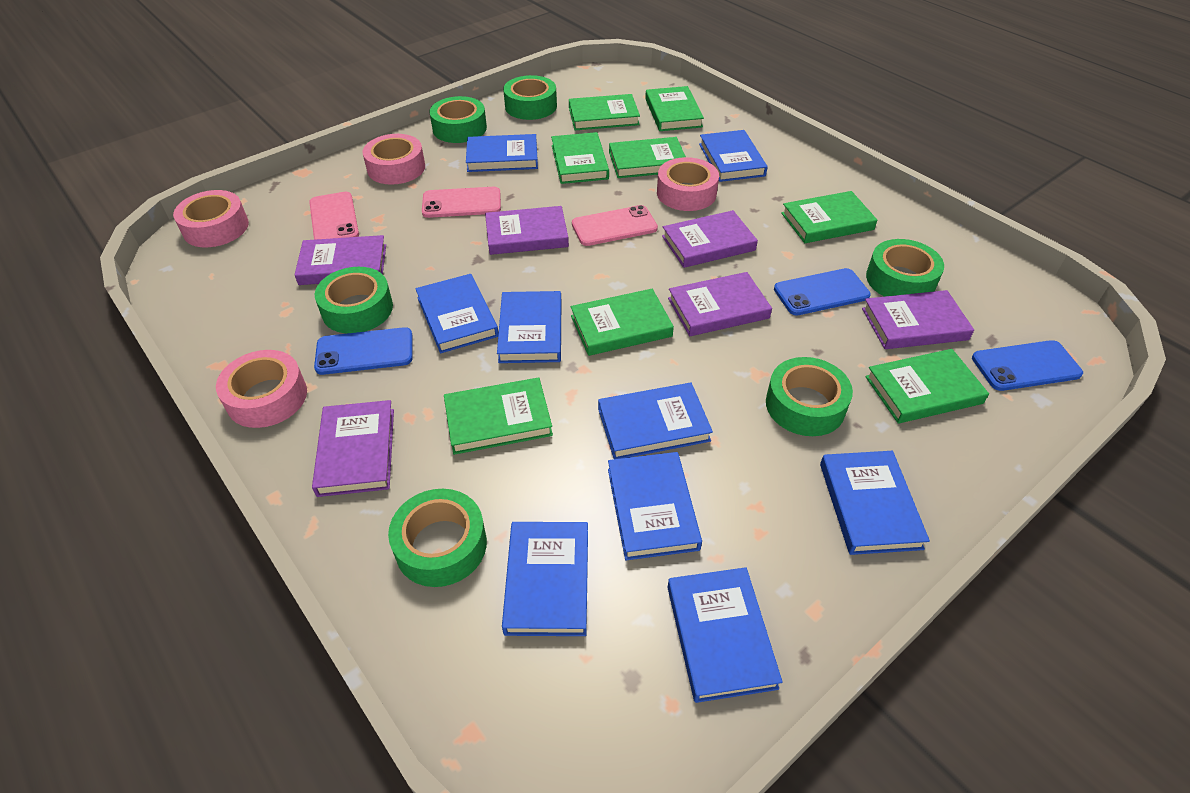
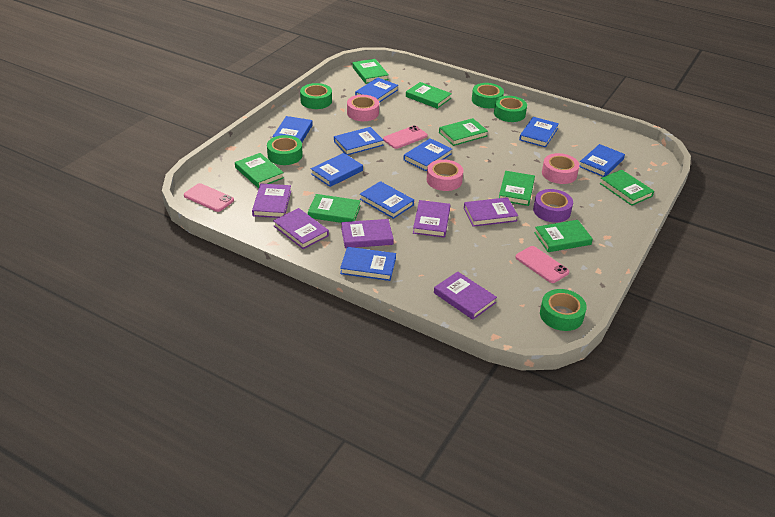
blue phone: [314,327,413,375] [774,268,871,315] [972,340,1083,391] = 3 -> none = 0
green tape: [315,267,393,333] [388,489,487,587] [429,96,487,143] [503,75,557,120] [766,357,853,436] [866,239,944,297] = 6 -> [267,135,303,165] [300,83,332,109] [472,83,504,108] [494,96,527,122] [540,289,587,331] = 5
pink tape: [173,190,249,247] [216,350,307,428] [362,134,425,185] [657,157,719,211] = 4 -> [347,95,379,121] [427,160,463,191] [542,153,580,184] = 3
purple tape: none = 0 -> [533,189,573,223] = 1

